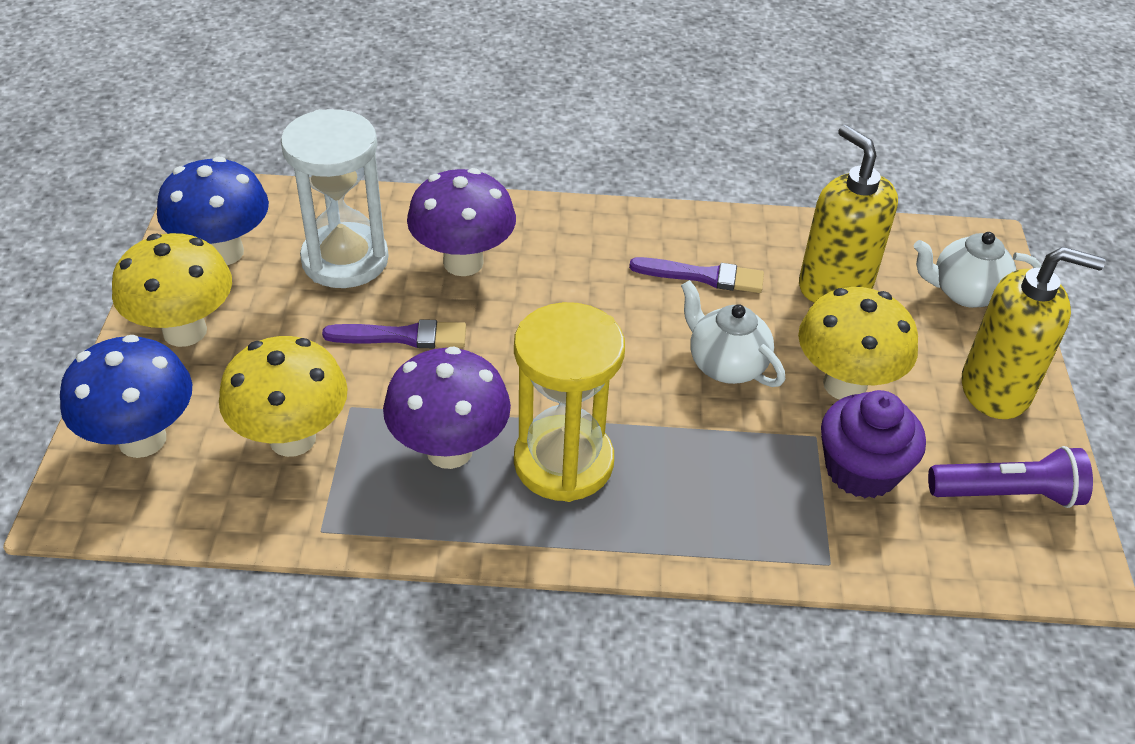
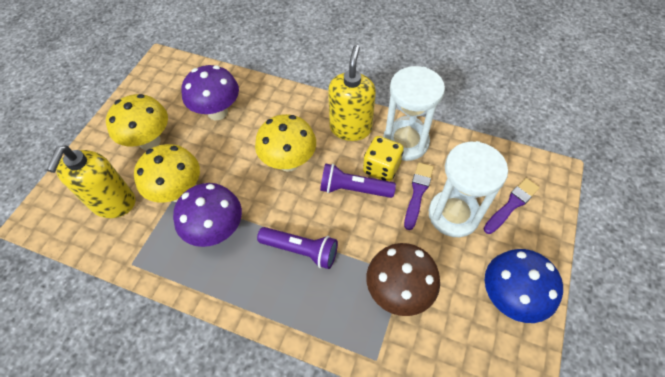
blue mushroom: [60,335,192,458] [157,156,269,265] = 2 -> [485,249,563,323] = 1
brown mushroom: none = 0 -> [366,243,440,316] = 1
purple cupcake: [821,390,926,498] = 1 -> none = 0
purple flashlight: [928,446,1093,508] = 1 -> [257,227,338,269] [320,163,396,198] = 2
white hourglass: [281,109,389,288] = 1 -> [383,66,445,161] [429,141,508,237] = 2
white teapot: [681,280,785,387] [914,232,1041,308] = 2 -> none = 0
yellow dice: none = 0 -> [363,136,404,182] = 1
yellow hourglass: [514,302,625,502] = 1 -> none = 0

